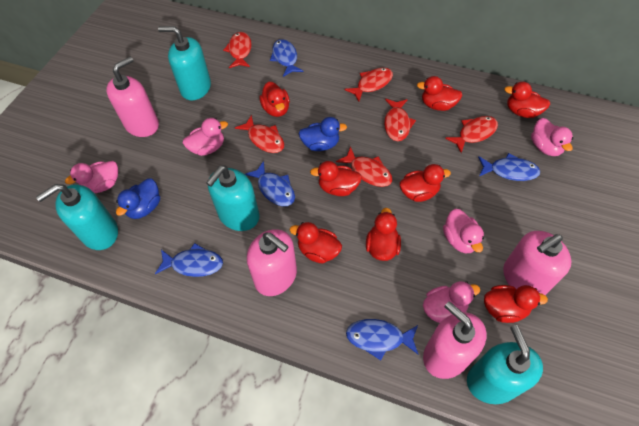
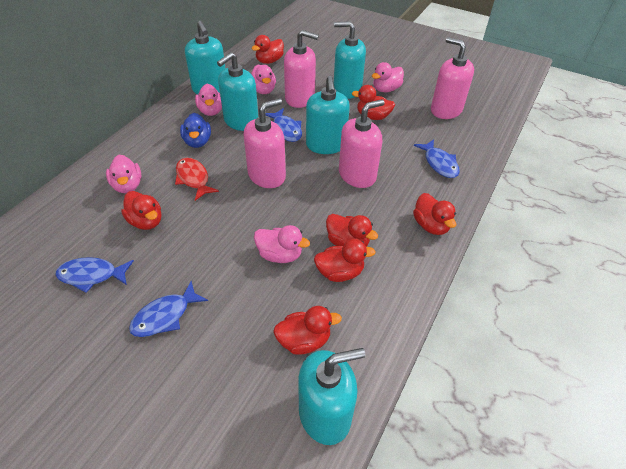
blue duck: [116,179,160,219] [298,117,347,151] = 2 -> [180,113,211,148] = 1
blue fish: [155,243,223,277] [245,161,295,206] [270,39,304,77] [346,319,418,360] [478,153,540,181] = 5 -> [55,257,134,293] [129,281,208,337] [265,108,302,142] [414,139,460,178] = 4
red duck: [259,82,290,117] [290,222,342,264] [310,161,362,196] [366,208,401,261] [399,164,451,202] [417,76,462,111] [484,285,548,323] [504,82,550,118] = 8 -> [121,191,161,230] [251,35,284,64] [273,306,342,355] [314,239,376,282] [326,214,378,247] [352,85,395,120] [413,193,456,235] = 7
red fish: [223,32,252,68] [235,115,284,153] [336,147,393,187] [344,68,393,102] [384,99,416,141] [445,116,498,153] = 6 -> [175,158,219,201] = 1
turquoise soap dispenser: [36,184,118,250] [158,26,211,100] [206,165,259,231] [467,325,543,404] = 4 -> [185,21,226,94] [217,52,258,131] [298,348,365,445] [306,76,350,154] [334,21,366,99] = 5

